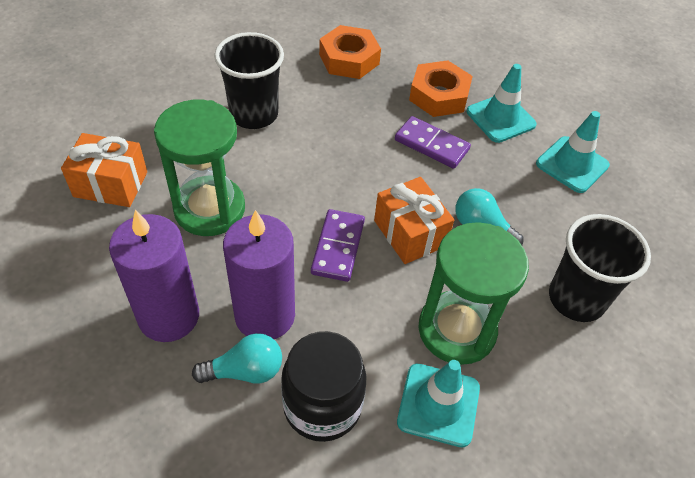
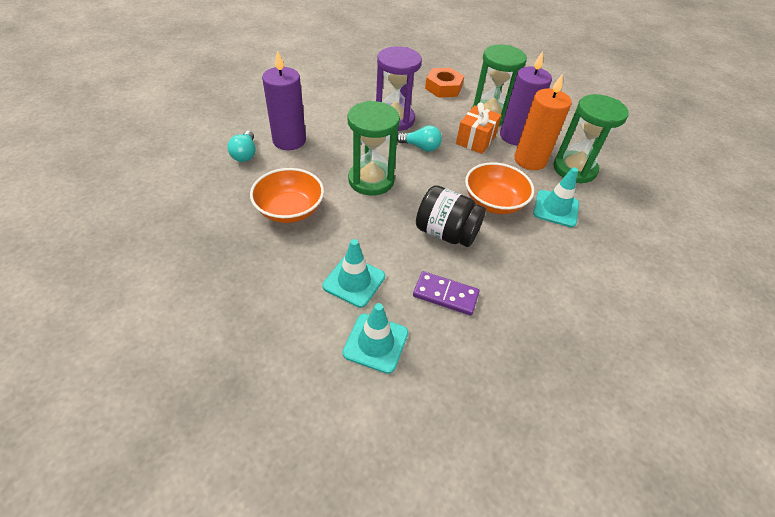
black cup: [214,32,284,129] [549,214,651,322] = 2 -> none = 0
green hourglass: [154,100,245,236] [419,222,529,365] = 2 -> [348,101,400,196] [471,45,527,126] [553,94,629,184] = 3
orange bowl: none = 0 -> [250,168,324,223] [465,162,534,214] = 2
orange candle: none = 0 -> [514,73,572,170] = 1
orange gift: [61,133,147,207] [374,177,454,264] = 2 -> [456,102,501,154] = 1
orange nut: [319,25,381,79] [409,60,473,117] = 2 -> [425,68,464,98] = 1
purple domino: [311,209,365,282] [395,116,471,169] = 2 -> [413,271,480,315] = 1
purple hourglass: none = 0 -> [376,46,422,131] = 1

